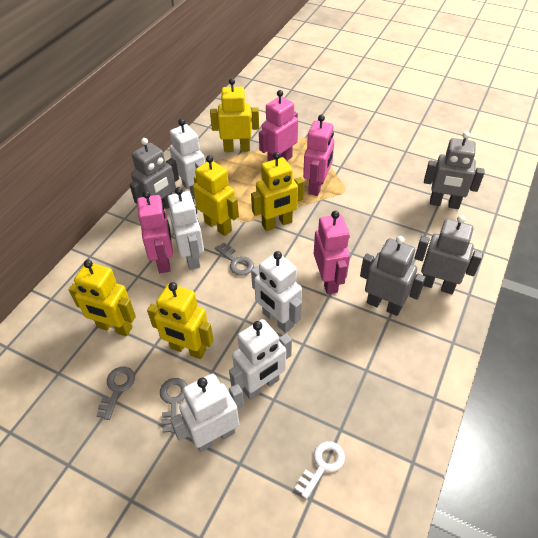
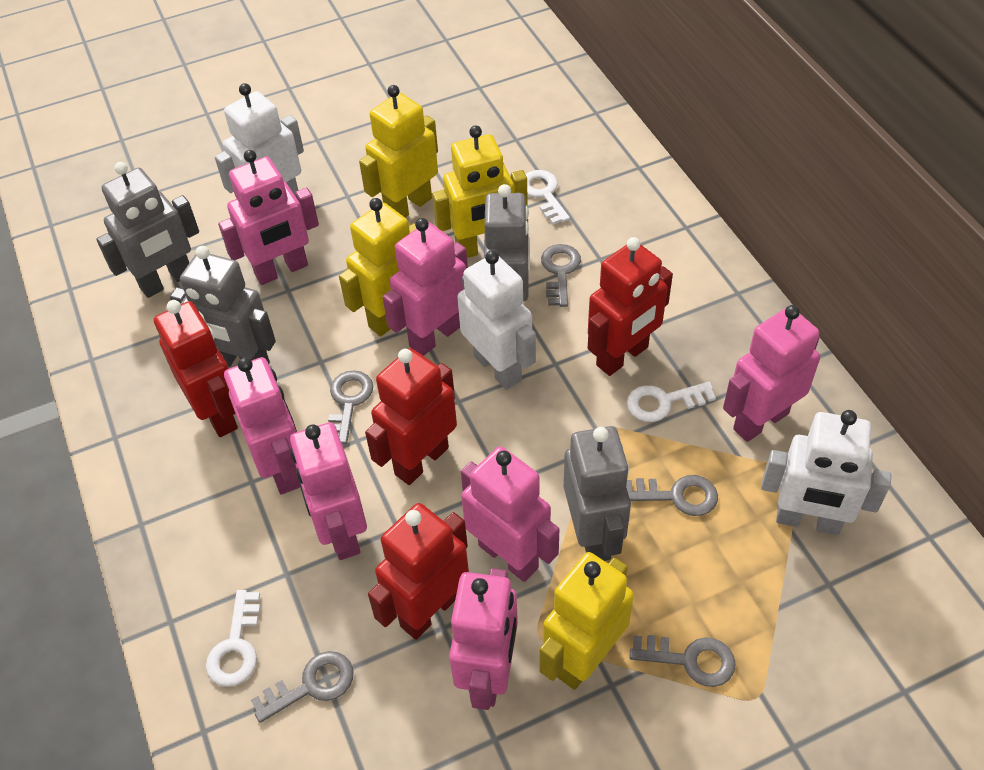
grey key: [97,367,135,420] [160,378,187,433] [215,242,254,276] = 3 -> [251,651,353,723] [328,370,373,445] [541,244,581,307] [626,475,718,516] [629,635,736,687] = 5
pink robot: [137,191,173,273] [259,90,298,161] [303,115,334,196] [314,211,350,294] = 4 -> [218,150,319,285] [224,357,300,495] [290,422,367,560] [383,218,468,356] [449,568,518,710] [461,446,559,582] [723,305,820,442] = 7
red robot: none = 0 -> [154,300,238,437] [365,348,457,485] [368,503,469,640] [588,237,673,376] = 4
white key: [295,441,345,499] = 1 -> [206,590,261,687] [526,170,570,225] [627,382,716,422] = 3
white robot: [167,187,204,270] [169,119,205,198] [170,373,244,452] [229,319,292,400] [251,251,302,333] = 5 -> [215,83,304,197] [457,251,536,390] [761,410,891,535] = 3
yellow robot: [69,260,136,336] [147,282,214,359] [193,155,239,236] [210,78,259,152] [251,152,304,231] = 5 -> [339,198,416,336] [359,85,438,218] [432,125,528,258] [540,552,634,690] = 4

